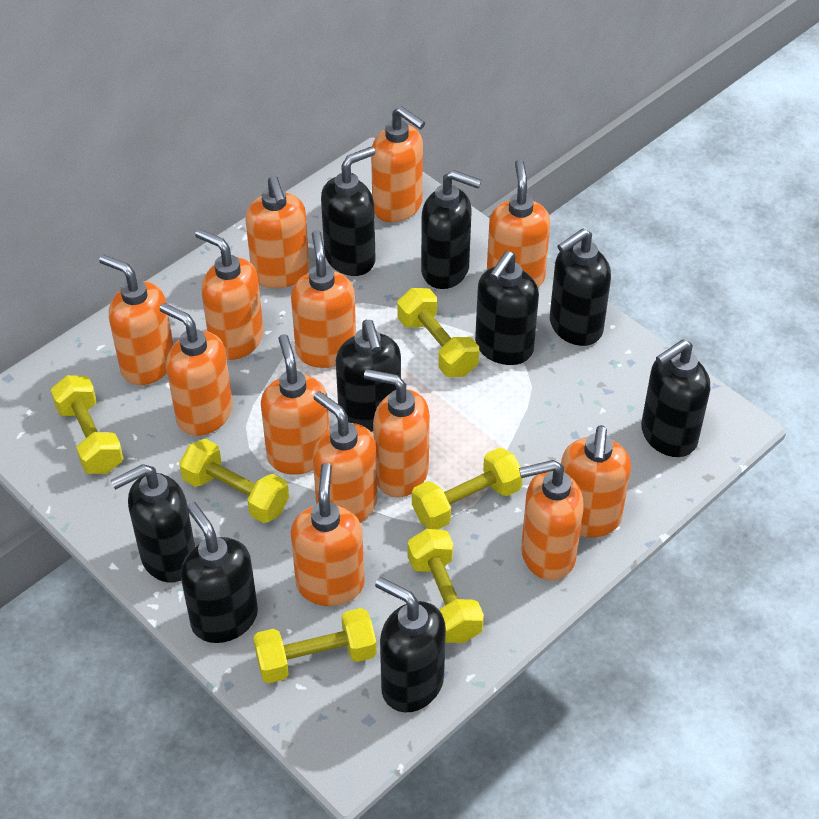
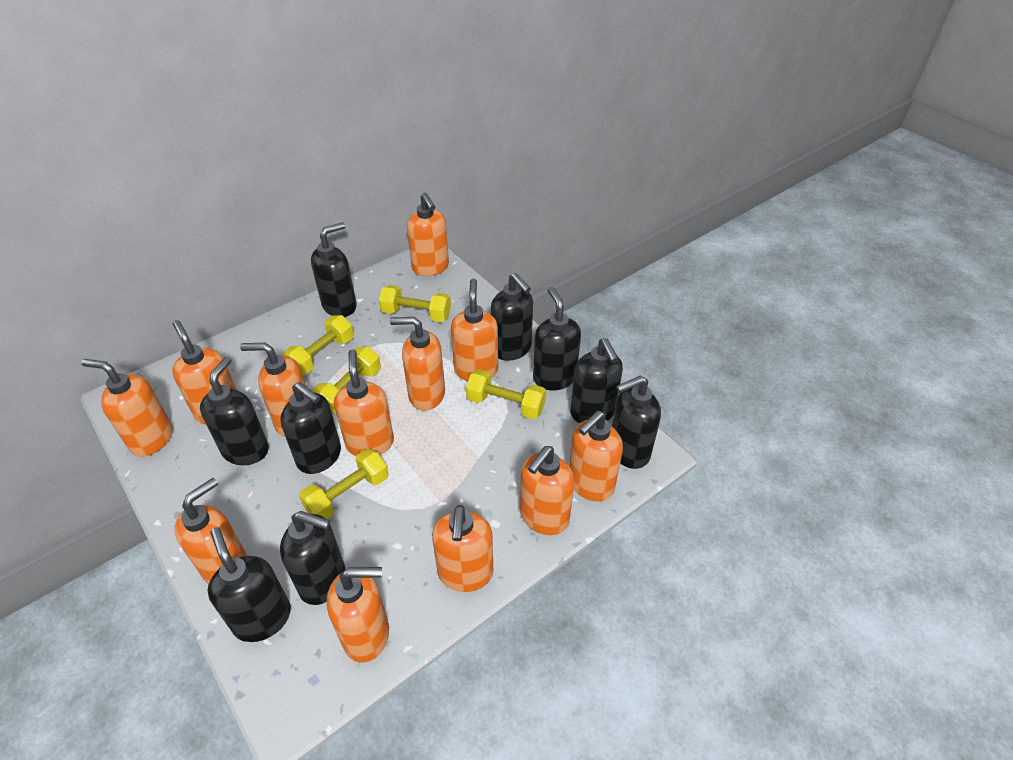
orange soap dispenser: [99,254,174,385] [160,303,233,436] [195,229,264,360] [245,176,310,289] [261,334,330,474] [291,230,356,368] [291,463,365,606] [313,391,378,523] [364,369,430,498] [371,106,425,222] [487,159,550,288] [519,460,584,581] [561,425,631,537] = 13 -> [81,359,173,457] [172,320,237,425] [174,478,248,584] [240,343,306,437] [327,567,389,663] [334,349,394,456] [390,317,445,411] [407,193,449,276] [432,505,493,592] [451,279,498,381] [520,446,575,535] [569,411,623,501] = 12
yellow dumbbell: [51,375,124,474] [179,439,289,523] [253,608,377,683] [397,288,479,377] [408,529,484,643] [412,448,523,529] = 6 -> [282,315,354,375] [299,449,389,519] [312,347,381,413] [379,285,451,322] [466,369,546,419] = 5

